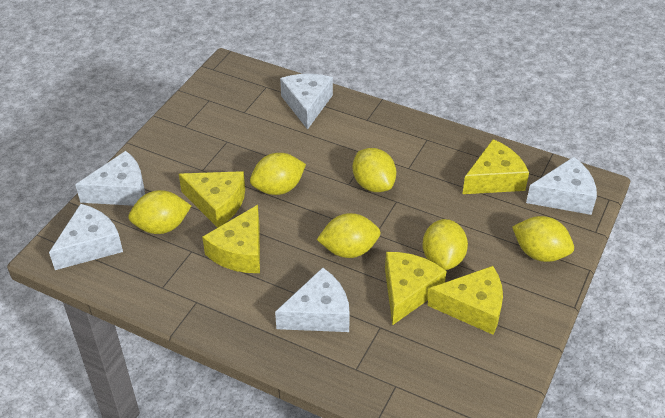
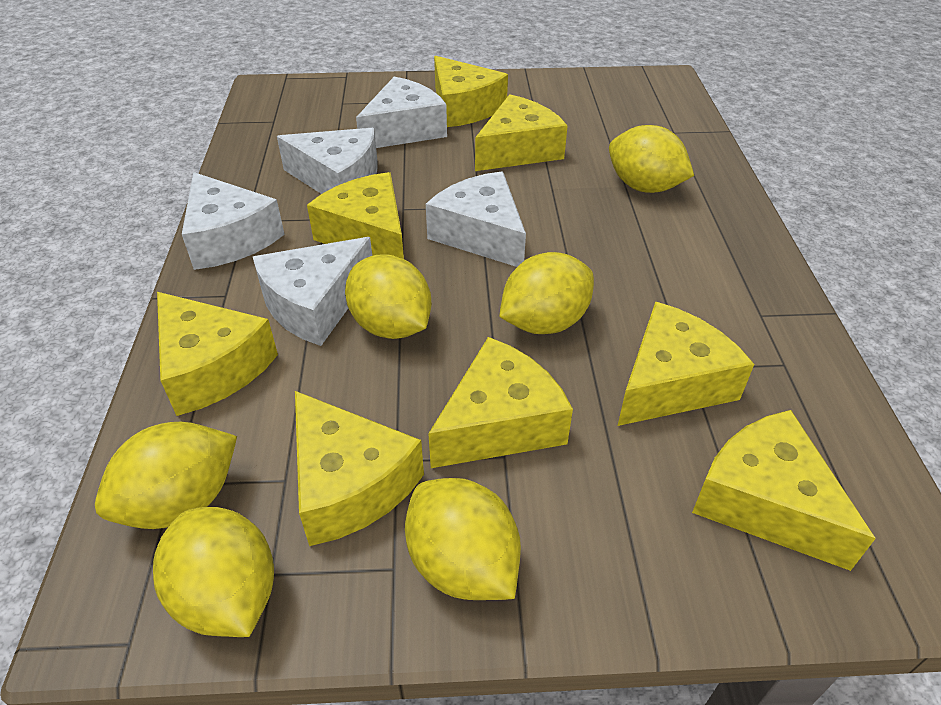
yellow cheese: [179,171,245,228] [202,205,260,273] [385,252,446,325] [427,266,503,335] [462,139,529,194] = 5 -> [157,292,278,416] [295,391,424,546] [307,172,404,259] [428,337,573,468] [434,56,508,127] [475,95,568,171] [618,302,754,426] [692,410,876,571] = 8

